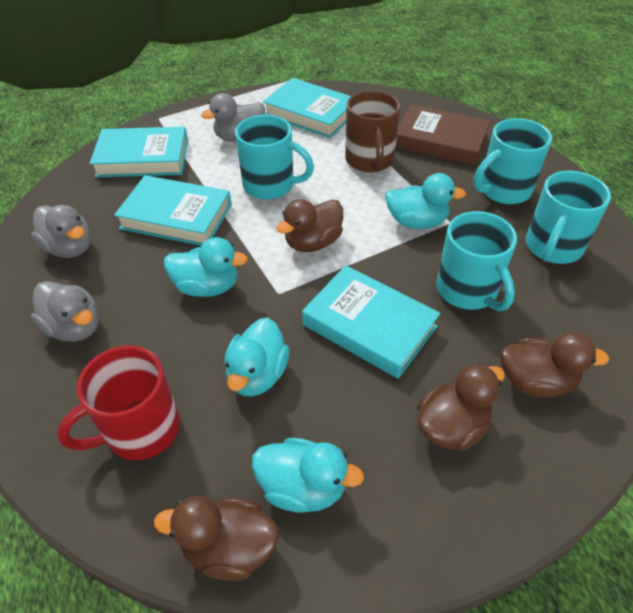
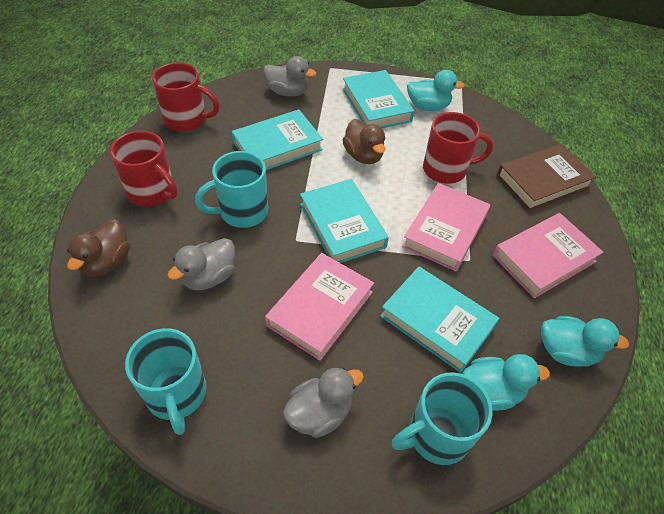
brown duck: [154,496,279,581] [276,199,343,252] [417,363,505,451] [501,332,609,398] = 4 -> [67,219,130,277] [343,119,386,164] = 2
brown mug: [345,91,401,172] = 1 -> none = 0
pink book: none = 0 -> [265,253,374,361] [402,183,490,271] [493,213,603,298] = 3
red mug: [57,345,180,460] = 1 -> [110,131,178,207] [152,62,220,132] [423,112,494,184] = 3
turquoise duck: [164,237,248,297] [224,317,289,397] [252,438,364,513] [385,173,466,229] = 4 -> [407,70,465,111] [462,354,550,411] [541,316,629,367] = 3
turquoise mug: [235,115,314,199] [436,211,517,311] [474,118,552,204] [526,171,611,264] = 4 -> [125,328,207,435] [195,151,268,228] [392,372,492,465] = 3

